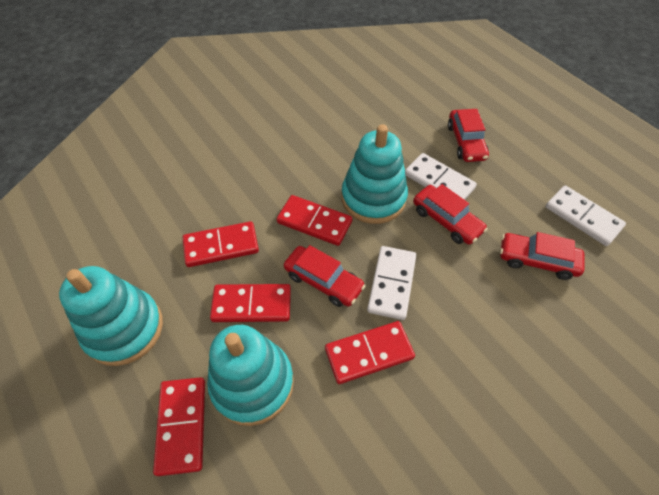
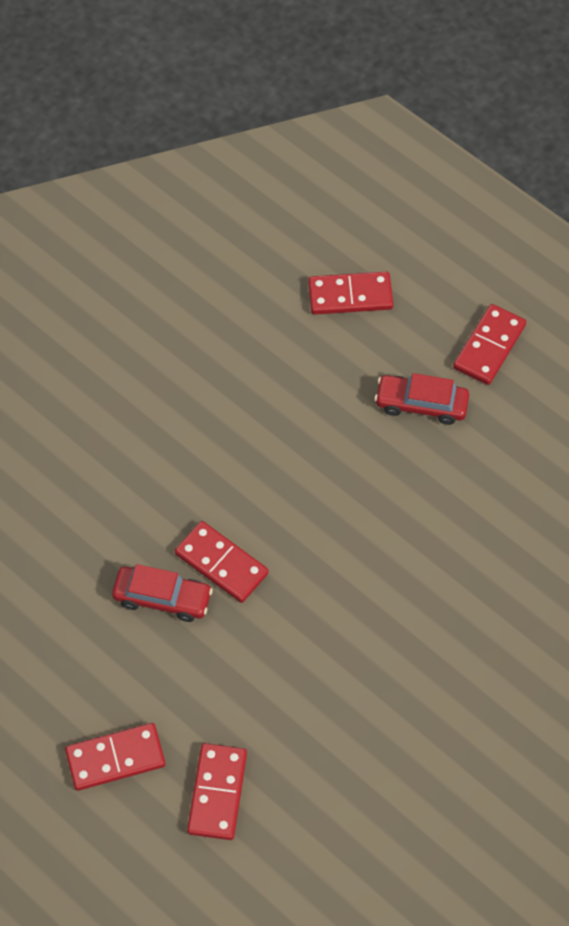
red car: [284,245,365,307] [413,184,488,245] [448,109,489,162] [500,232,585,280] = 4 -> [112,564,213,622] [375,373,469,425] = 2
turquoise stacking toy: [59,266,163,366] [207,325,294,426] [342,124,408,224] = 3 -> none = 0
white domino: [367,246,416,320] [405,153,477,200] [546,185,626,246] = 3 -> none = 0

